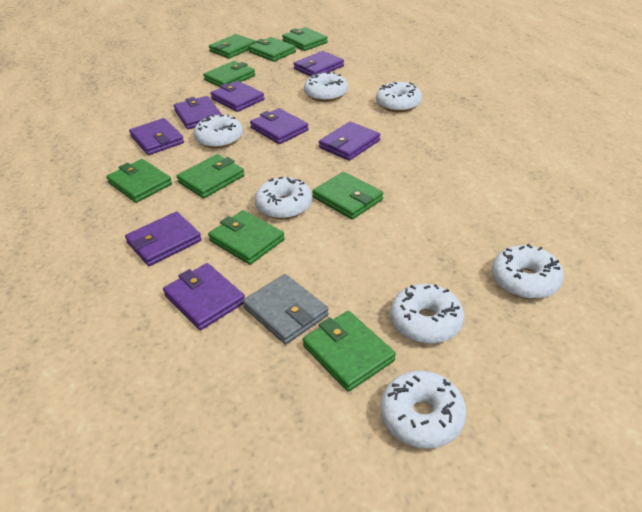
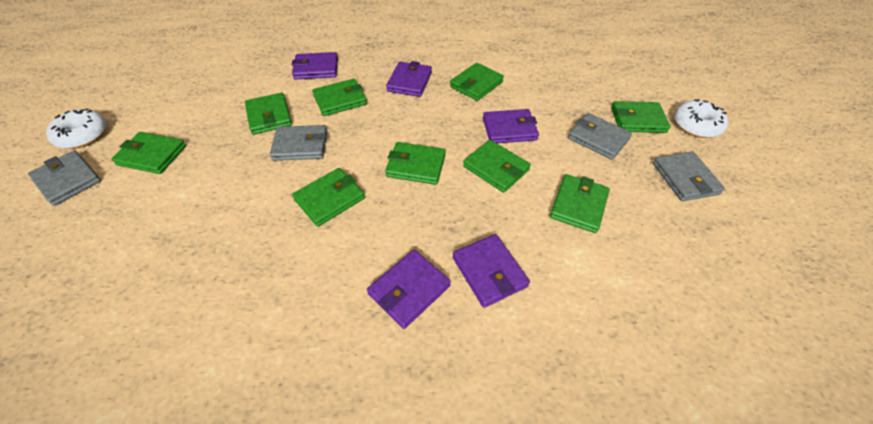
grey wallet: [242,274,329,345] = 1 -> [28,150,101,206] [270,125,327,161] [568,113,632,160] [653,151,725,201] = 4
purple wallet: [125,212,202,266] [129,118,184,155] [163,263,245,330] [174,96,222,129] [210,81,264,112] [250,108,309,144] [293,51,344,77] [319,122,380,161] = 8 -> [291,52,338,79] [367,250,451,329] [386,61,432,97] [453,234,530,308] [483,109,539,143] = 5
white donut: [194,114,243,149] [255,177,312,219] [304,72,348,102] [376,82,422,112] [381,371,467,449] [390,284,464,344] [492,244,564,299] = 7 -> [46,109,107,149] [674,99,728,138] = 2

